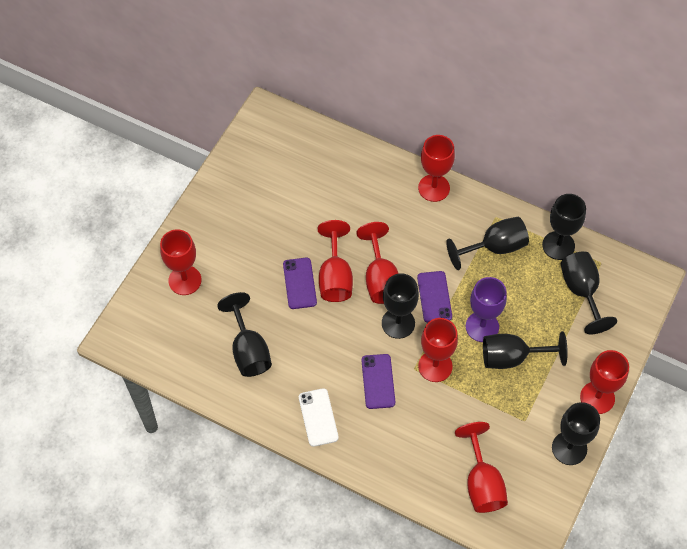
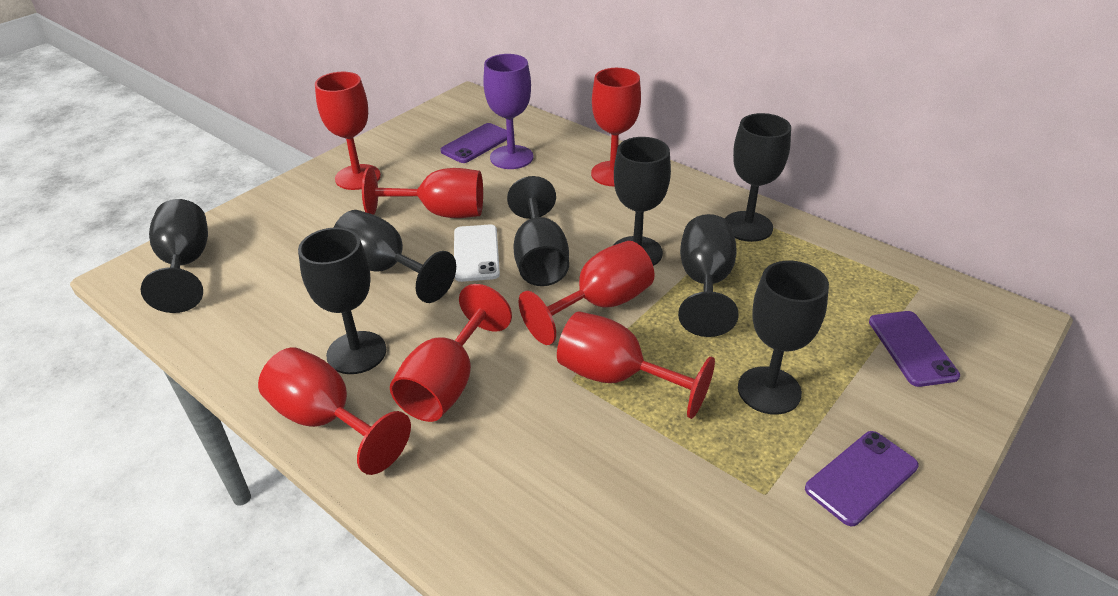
black goblet: [217,292,272,377] [382,273,419,339] [446,217,529,270] [483,331,568,369] [542,194,586,260] [552,402,600,465] [561,251,617,334] = 7 -> [141,199,208,313] [298,227,386,374] [334,210,456,303] [507,176,569,286] [614,137,671,266] [678,214,739,337] [725,113,791,242] [738,261,829,415] = 8

